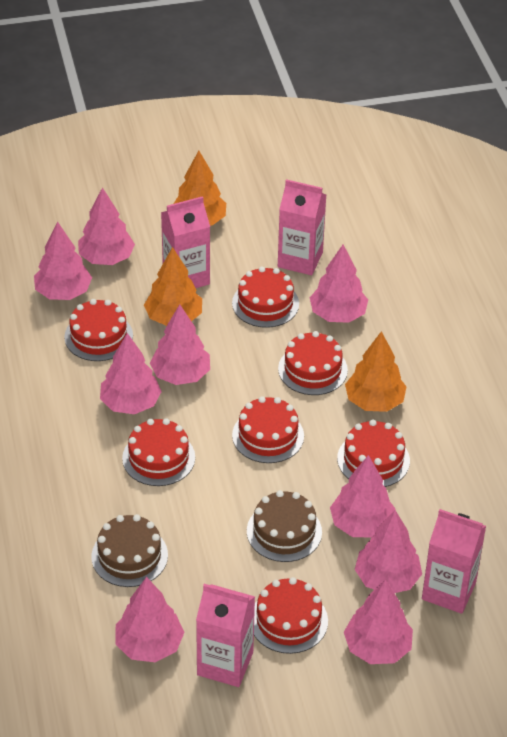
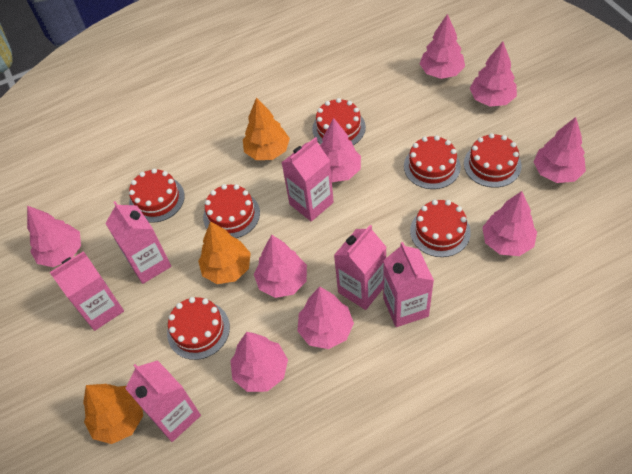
brown cake: [91,514,168,587] [247,490,322,562] = 2 -> none = 0
pink carton: [161,196,210,288] [196,584,255,687] [278,179,326,275] [422,509,486,614] = 4 -> [49,251,124,331] [105,201,171,284] [125,360,201,442] [281,137,334,222] [334,225,387,310] [383,242,434,327] = 6

